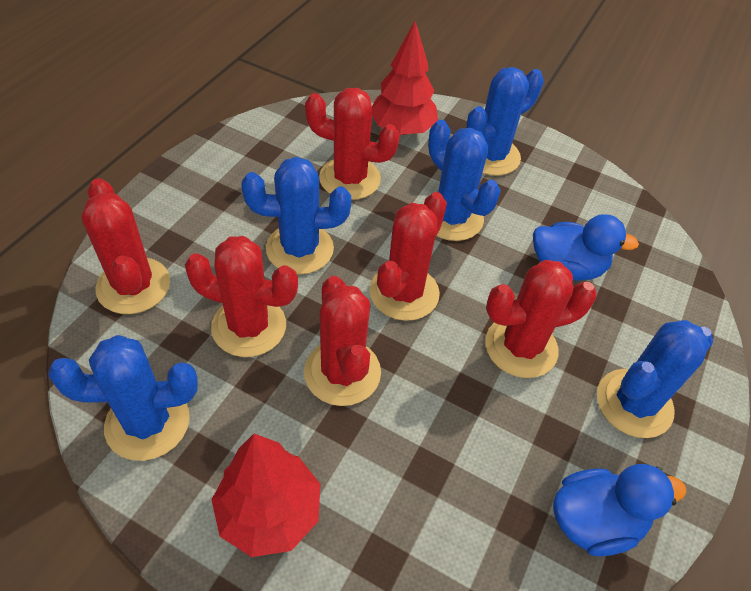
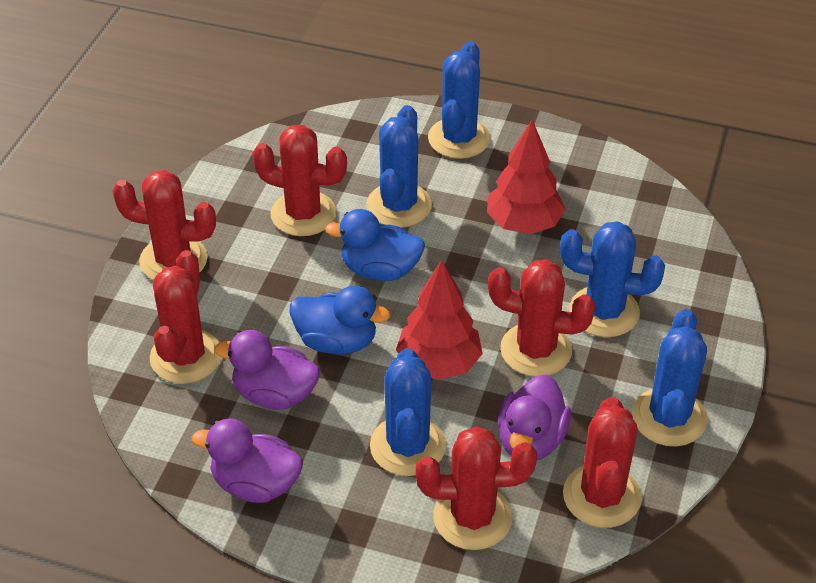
purple duck: none = 0 -> [191,418,303,503] [214,330,320,410] [498,375,571,460] = 3

